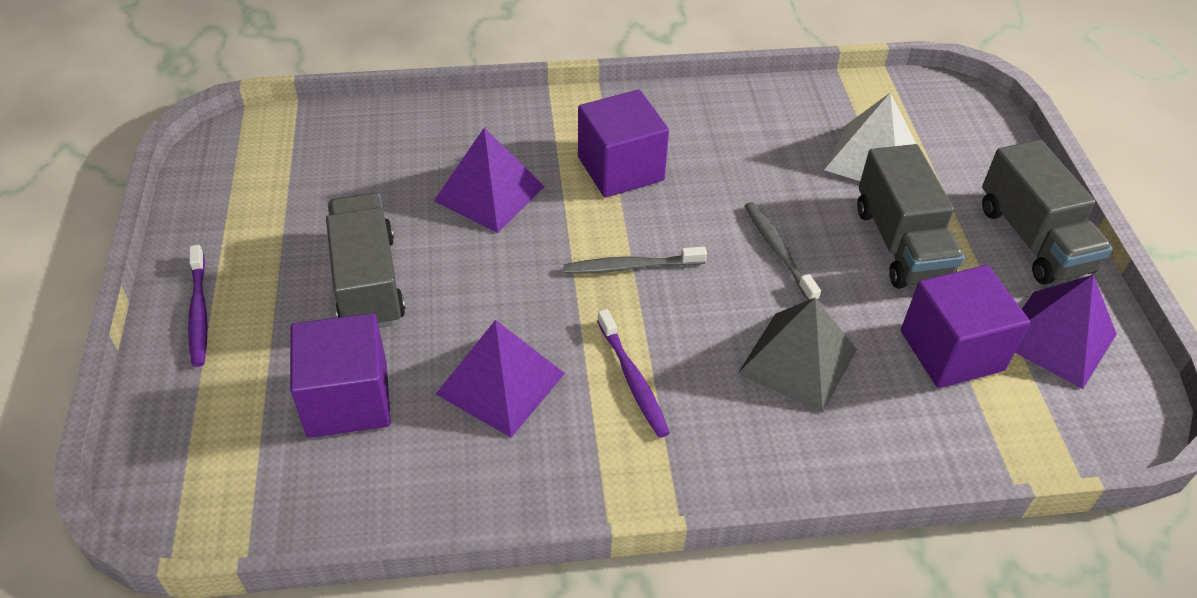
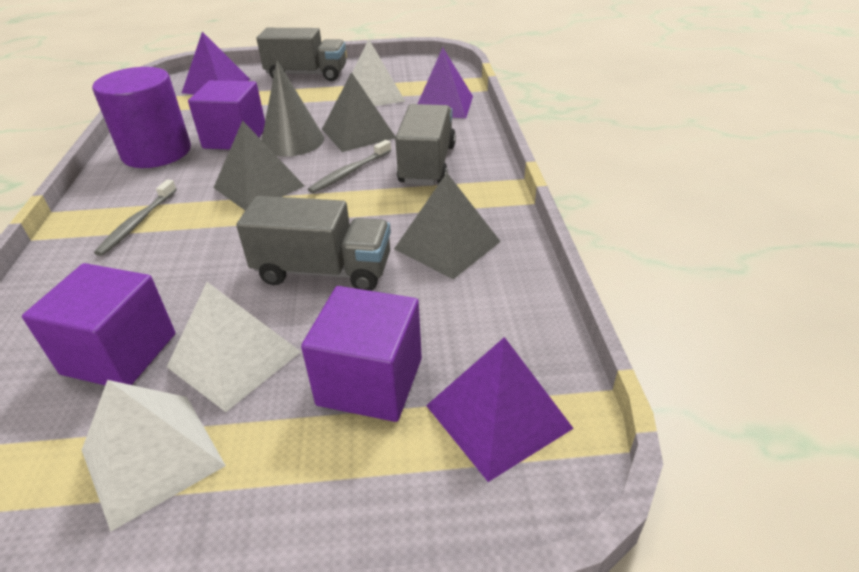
grey cone: none = 0 -> [262,60,324,157] = 1
grey pyramid: [738,298,857,413] = 1 -> [214,120,304,210] [322,72,395,152] [394,173,501,279] = 3
purple cylinder: none = 0 -> [92,67,191,168] = 1
purple toothbrush: [188,245,208,367] [597,309,670,438] = 2 -> none = 0
white pyramid: [824,93,916,181] = 1 -> [82,380,226,532] [167,282,301,412] [352,39,405,106] = 3

